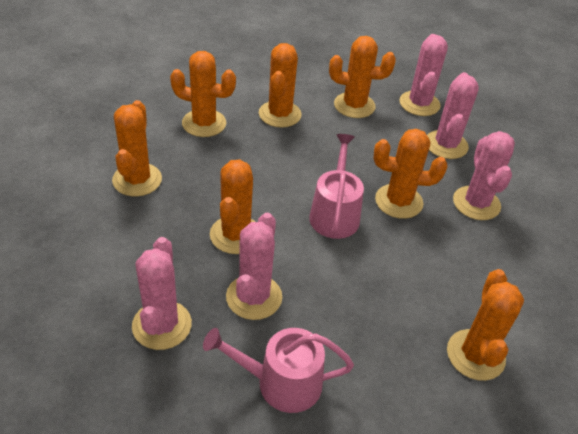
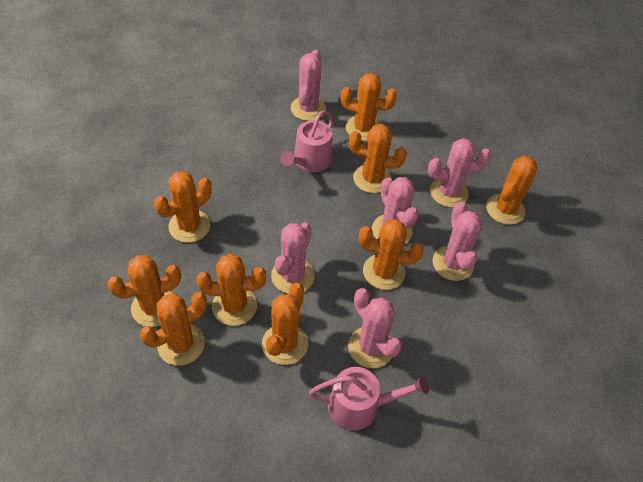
orange cactus: [112,100,162,197] [170,51,236,137] [210,159,255,254] [259,43,302,128] [329,36,396,118] [374,129,447,219] [447,269,524,381] = 7 -> [107,255,181,327] [140,292,207,366] [154,171,212,243] [196,254,266,326] [262,283,308,365] [340,73,397,141] [349,124,407,193] [358,219,424,290] [486,156,537,225] = 9
pink cactus: [132,237,192,350] [226,213,282,320] [399,34,448,116] [427,72,479,159] [453,131,515,220] = 5 -> [271,222,315,294] [291,50,326,121] [348,288,402,368] [372,177,419,244] [428,138,491,207] [432,202,482,281] = 6

